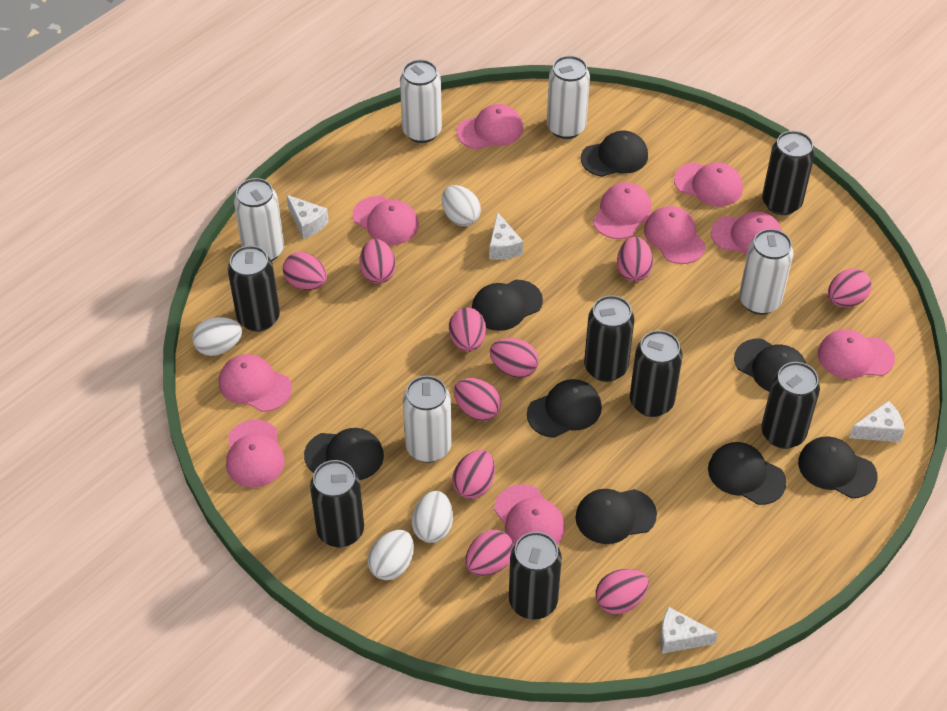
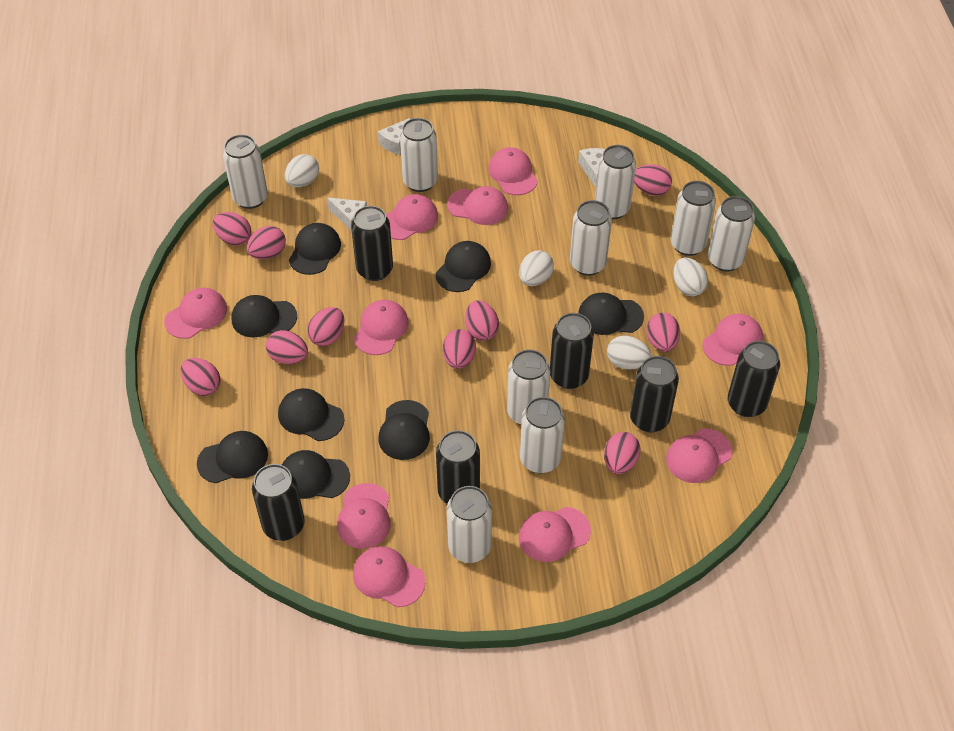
black can: [228,246,280,332] [310,460,364,548] [509,532,562,620] [584,295,635,382] [630,330,683,417] [761,362,820,449] [762,131,815,215] = 7 -> [252,464,305,541] [351,206,393,281] [436,430,480,504] [550,313,594,389] [630,356,679,432] [728,341,780,417] = 6
white can: [234,178,284,261] [400,59,442,143] [403,376,452,463] [547,56,590,139] [739,229,793,315] = 5 -> [223,134,268,209] [400,118,438,192] [447,486,492,563] [507,349,550,425] [520,397,565,474] [570,200,612,276] [595,145,636,219] [671,181,716,256] [708,196,755,271] = 9
white cheese: [287,195,329,239] [489,212,523,260] [660,607,718,654] [849,401,905,442] = 4 -> [327,198,367,231] [378,118,411,155] [578,148,605,187] = 3

